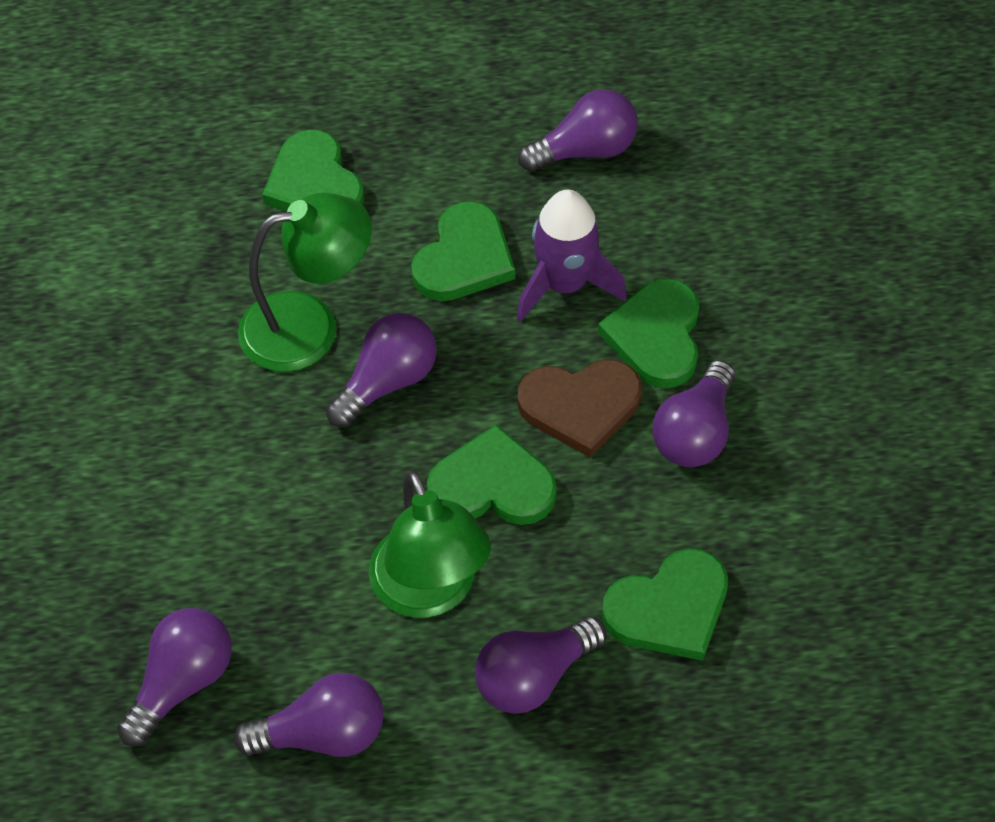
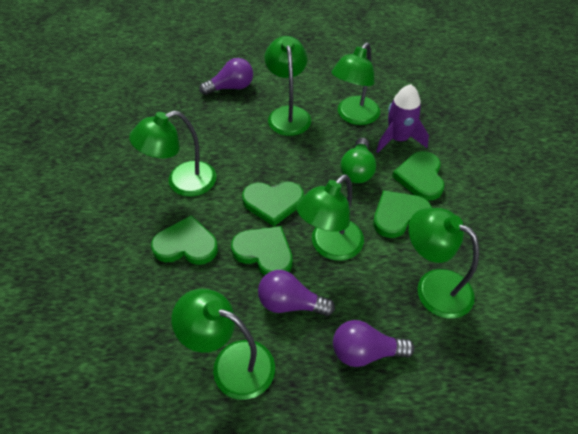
brown heart: [518,359,642,457] = 1 -> none = 0
green lamp: [238,193,372,372] [369,470,491,618] = 2 -> [129,111,216,197] [172,289,275,400] [265,36,311,136] [296,174,364,261] [331,43,380,125] [408,208,479,319] = 6
green light bulb: none = 0 -> [340,138,376,183] = 1
purple light bulb: [117,608,232,746] [234,673,384,757] [326,313,437,427] [475,616,606,714] [518,89,638,172] [652,360,735,467] = 6 -> [200,58,253,95] [258,270,335,316] [333,320,415,367] = 3

